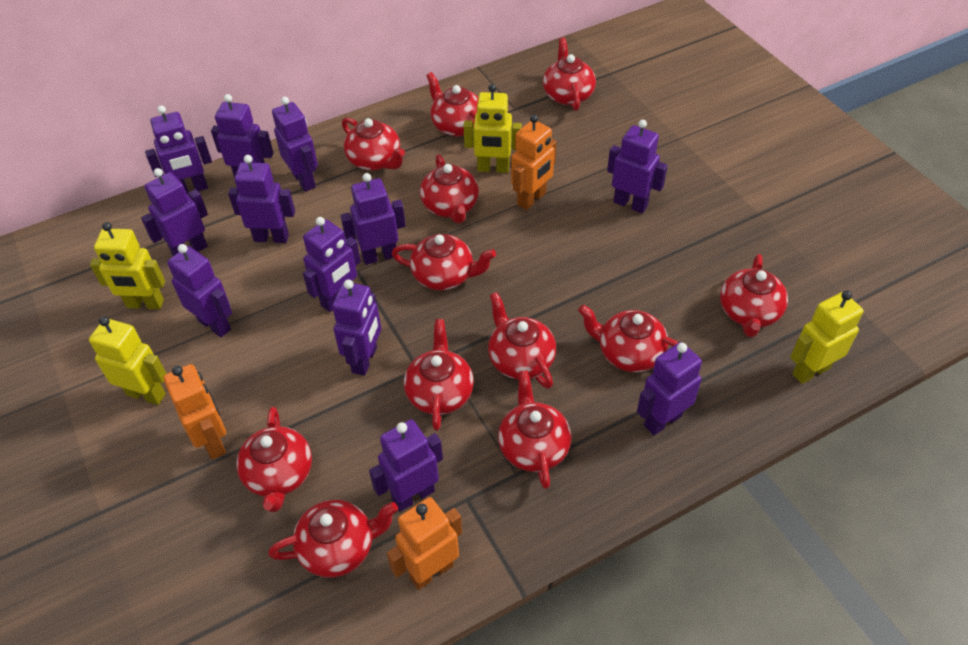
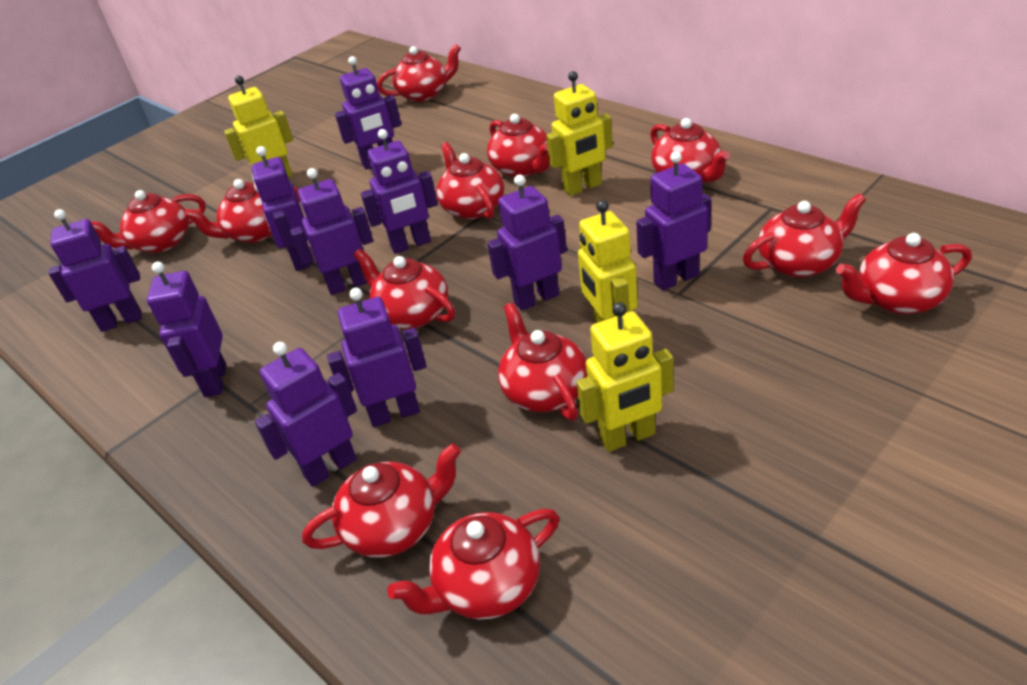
orange robot: [164,364,226,460] [387,497,462,590] [511,114,557,210] = 3 -> none = 0
purple robot: [141,168,208,256] [145,105,212,194] [167,244,232,337] [211,94,273,178] [228,155,295,243] [272,97,318,192] [303,217,361,312] [332,279,381,376] [341,173,406,265] [369,419,443,511] [607,120,668,213] [637,342,702,435] = 12 -> [49,209,142,332] [147,262,226,397] [252,146,311,271] [255,342,357,487] [290,168,373,295] [327,288,427,427] [335,56,401,169] [361,129,438,254] [487,174,567,311] [636,151,711,291] = 10

